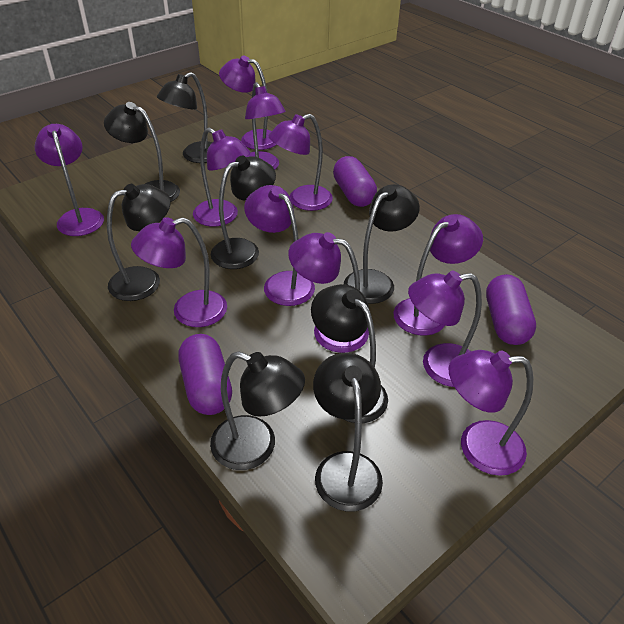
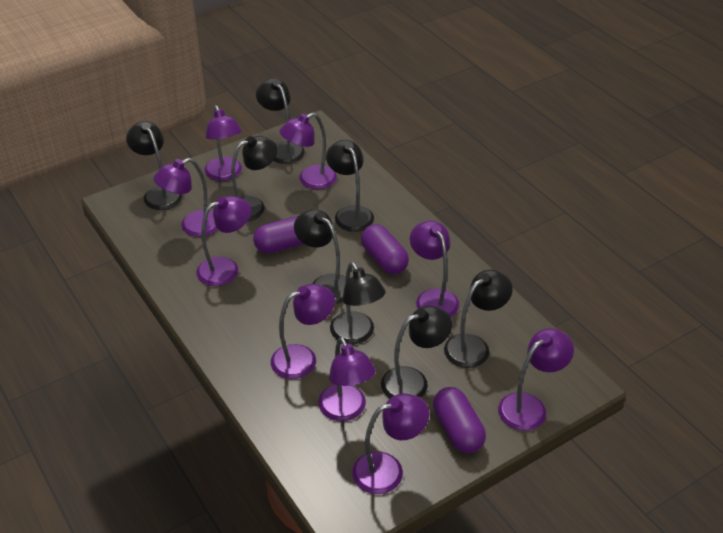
purple lamp: [34,124,104,236] [131,217,227,327] [193,128,250,227] [219,55,276,150] [244,185,315,306] [245,82,286,170] [269,114,333,211] [288,232,369,353] [393,214,483,336] [408,271,482,387] [448,350,533,476] = 11 -> [154,158,218,237] [197,196,251,286] [205,105,242,181] [271,284,335,379] [279,113,337,189] [319,337,376,421] [352,393,429,494] [410,221,459,317] [498,328,574,431] = 9

